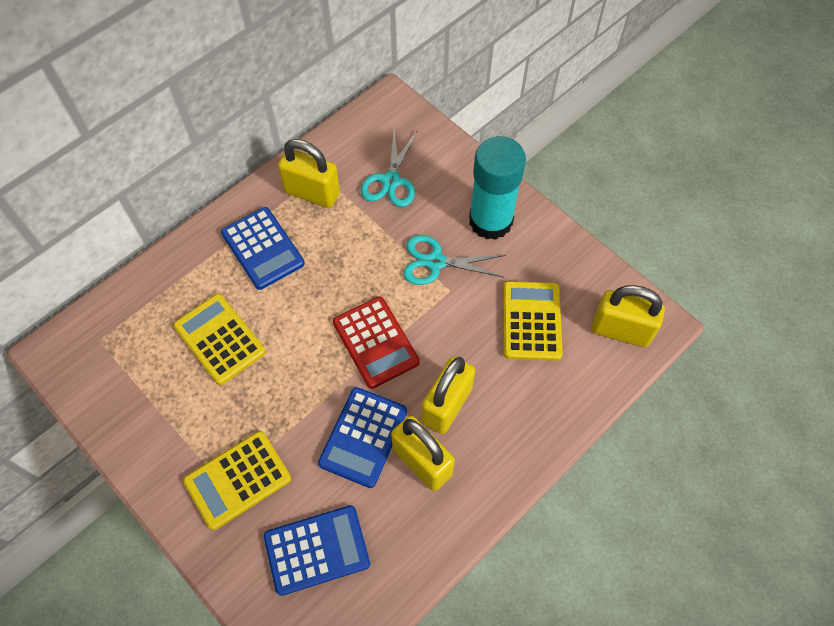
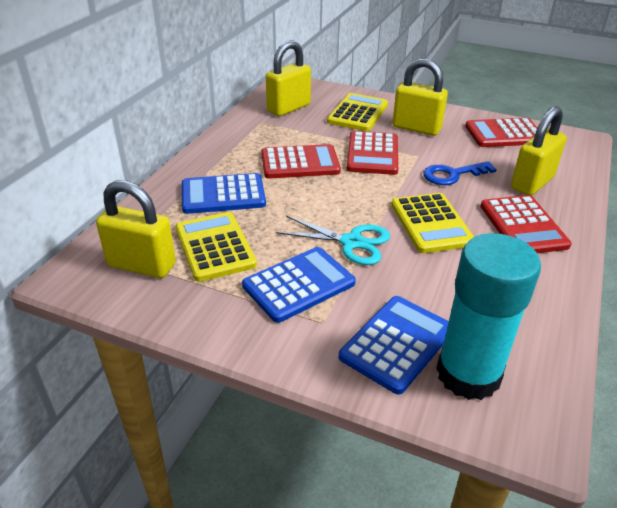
blue key: none = 0 -> [423,161,497,185] = 1
red calculator: [333,297,420,389] = 1 -> [261,144,341,179] [347,131,398,175] [465,118,537,147] [480,195,572,253] = 4
turquoise scissors: [361,129,417,207] [403,235,505,285] = 2 -> [276,216,390,265] = 1

